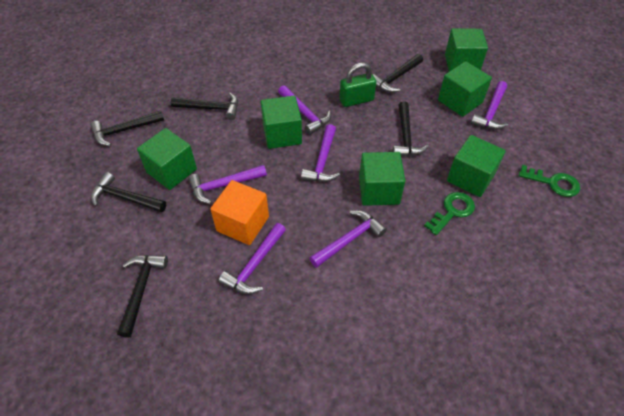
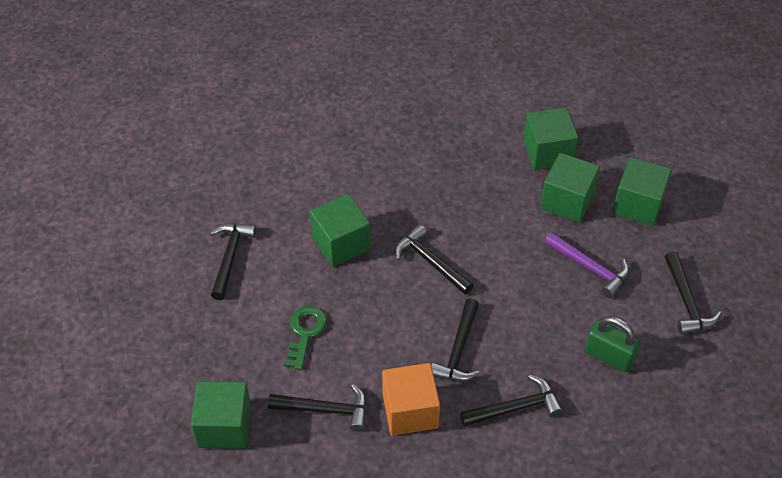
green cube: [137,128,197,190] [261,96,302,149] [359,152,405,206] [438,61,492,117] [445,28,488,72] [447,135,506,197] = 6 -> [191,381,251,449] [310,194,371,266] [523,107,578,170] [540,153,600,222] [612,157,672,226] = 5
green key: [424,192,475,235] [519,165,580,197] = 2 -> [284,306,327,370] = 1
purple hammer: [188,165,267,204] [219,223,286,294] [278,85,331,135] [301,124,340,182] [309,210,387,268] [471,81,508,130] = 6 -> [545,232,629,298] = 1

